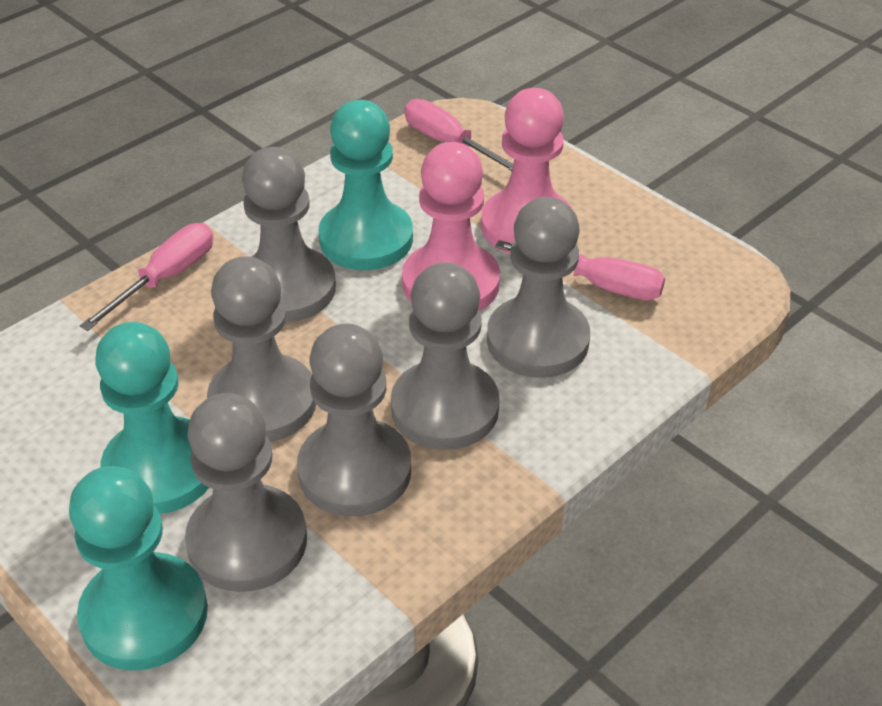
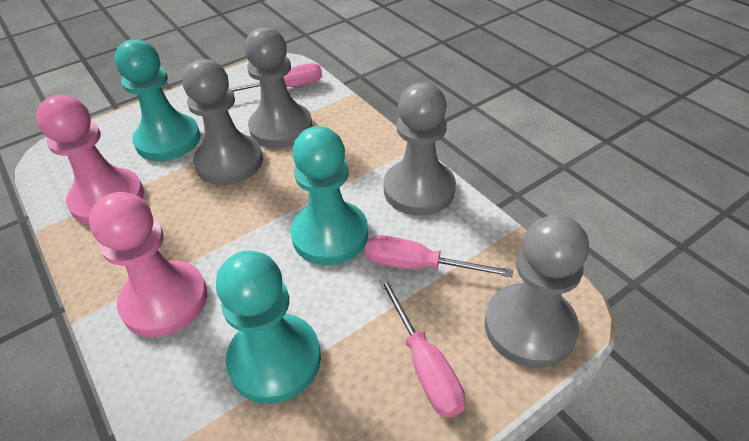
grey pawn: [185,393,307,592] [207,256,316,442] [242,147,336,322] [297,324,411,516] [391,262,500,450] [487,197,590,378] = 6 -> [182,59,263,185] [244,27,312,148] [384,82,456,216] [485,215,589,368] = 4

